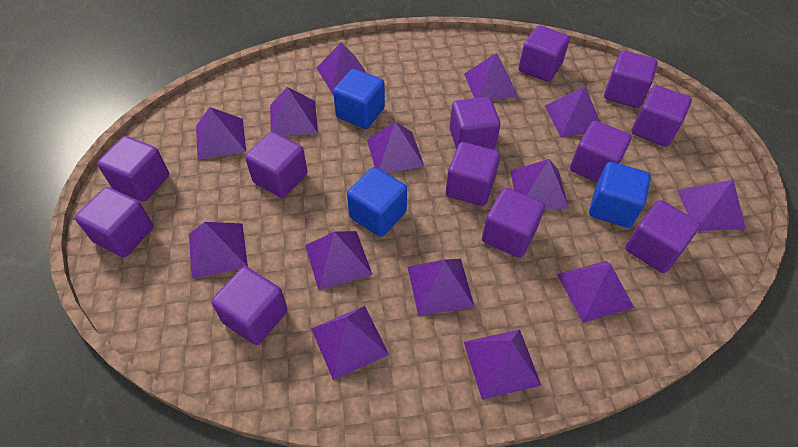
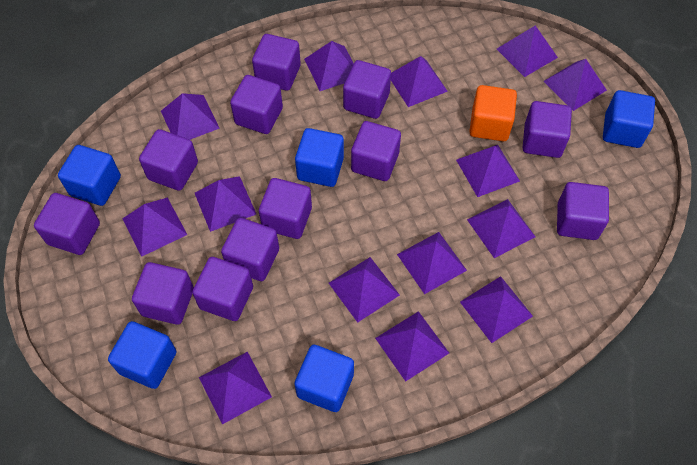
blue cube: [333,69,385,129] [347,167,407,237] [589,162,651,228] = 3 -> [58,145,121,206] [108,321,177,389] [294,345,354,412] [295,128,344,187] [603,90,655,148] = 5
orange cube: none = 0 -> [469,85,517,141] = 1

